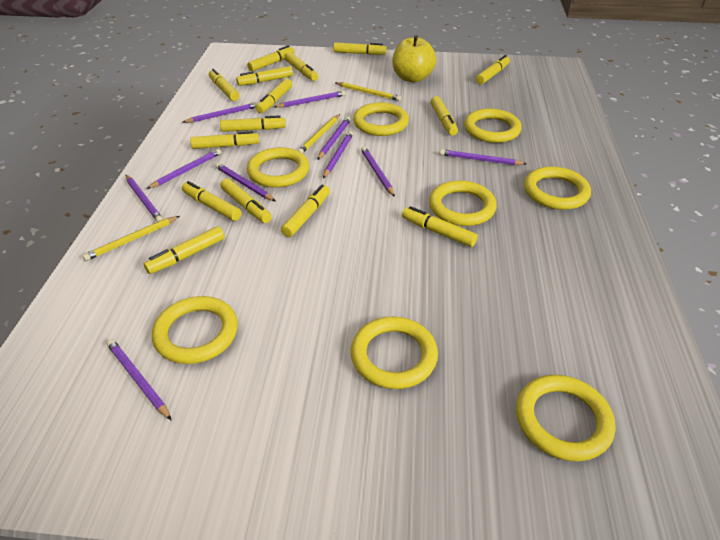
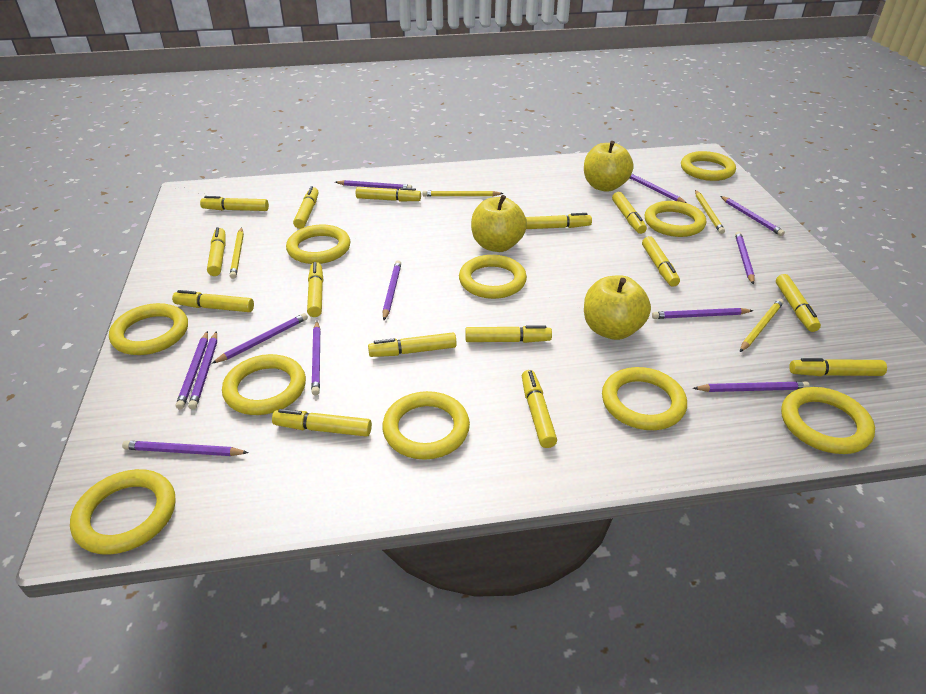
purple pencil: [106,339,172,421] [126,175,163,222] [147,149,221,189] [183,102,258,123] [215,163,275,201] [274,90,345,108] [317,117,351,160] [323,131,353,178] [361,146,395,197] [440,149,526,165] = 10 -> [122,441,249,456] [176,331,208,410] [188,331,217,409] [211,313,308,364] [311,321,320,395] [335,180,412,189] [383,260,401,320] [629,173,687,203] [652,308,753,319] [693,381,810,392] [720,196,785,236] [735,232,755,284] = 12
yellow apple: [392,35,436,82] = 1 -> [471,195,527,252] [584,141,634,192] [584,275,651,340] = 3
yellow pencil: [82,216,180,261] [298,114,340,154] [336,82,401,101] = 3 -> [230,227,244,279] [423,191,504,197] [695,190,725,234] [740,299,784,352] = 4
yellow ring: [152,296,238,364] [247,147,309,188] [351,317,438,389] [353,102,409,136] [429,180,497,226] [464,108,521,143] [516,375,616,462] [524,166,591,210] = 8 -> [70,469,176,555] [109,303,188,355] [222,354,306,415] [286,225,351,264] [382,391,470,460] [459,255,527,299] [602,367,687,430] [644,201,706,237] [681,151,736,181] [781,387,875,454] = 10

